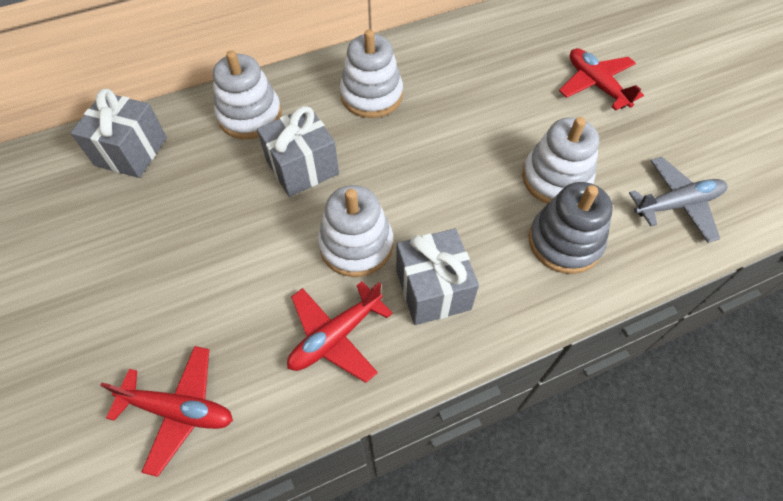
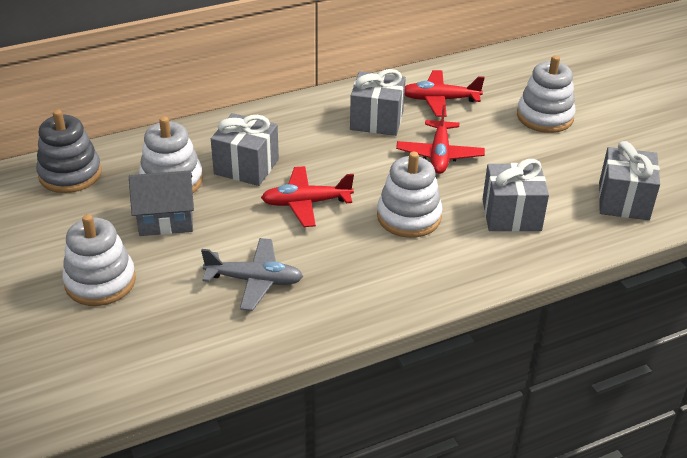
grey gift: [71,88,167,178] [257,106,339,197] [396,228,479,325] = 3 -> [211,113,279,186] [350,69,406,136] [482,159,549,232] [599,141,660,220] = 4
grey house: none = 0 -> [129,170,194,236] = 1

